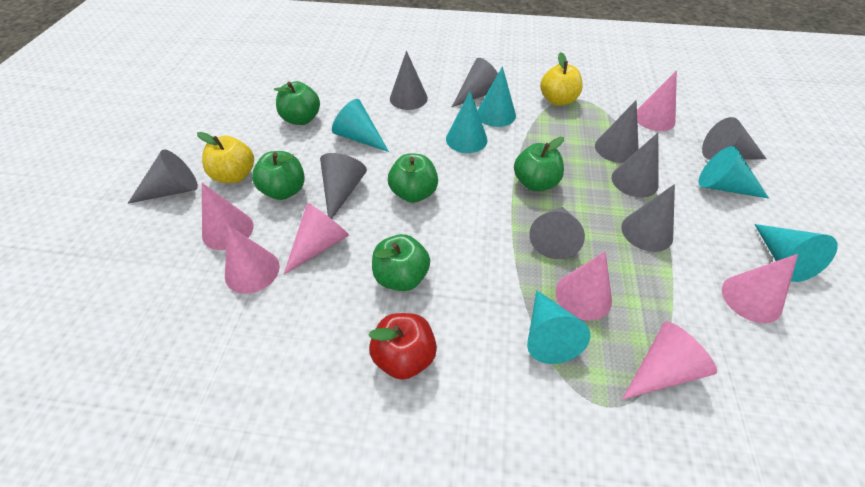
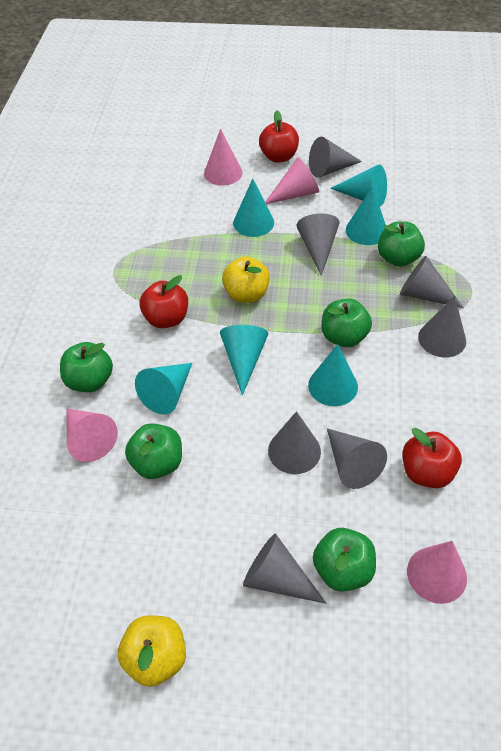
grey cone: [128,149,198,204] [320,153,367,219] [390,51,428,110] [452,58,498,107] [530,207,585,259] [595,100,639,163] [612,133,659,198] [621,184,675,252] [702,117,767,160] = 9 -> [243,533,327,604] [268,411,321,474] [296,213,340,276] [309,137,362,178] [327,428,387,489] [400,256,464,308] [418,296,466,357] = 7
pink cone: [202,183,254,250] [225,225,280,294] [283,203,349,275] [555,251,612,321] [622,321,717,400] [637,70,677,131] [722,254,798,323] = 7 -> [67,409,118,462] [204,129,242,186] [265,157,319,204] [407,541,467,604] = 4
red apple: [368,313,437,380] = 1 -> [140,275,188,328] [259,111,299,162] [402,428,462,488] = 3

